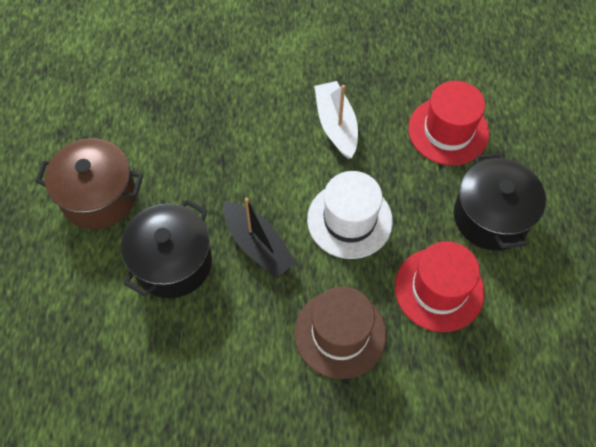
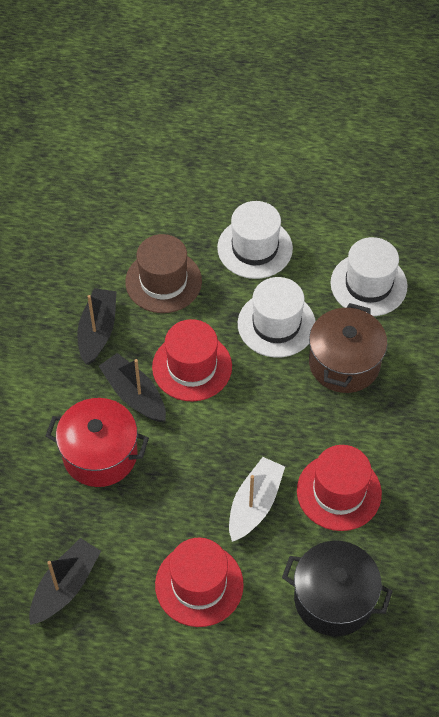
black boat: [223,197,296,278] = 1 -> [29,538,101,625] [77,288,117,365] [99,353,166,422] = 3
black pot: [121,199,212,298] [454,153,546,250] = 2 -> [282,541,393,636] = 1
red hat: [395,241,485,332] [408,81,489,165] = 2 -> [152,319,232,401] [155,538,244,627] [297,445,382,531] = 3
red pot: none = 0 -> [46,398,149,487] = 1
white hat: [307,171,393,259] = 1 -> [217,201,293,279] [238,277,316,358] [331,237,408,316] = 3

